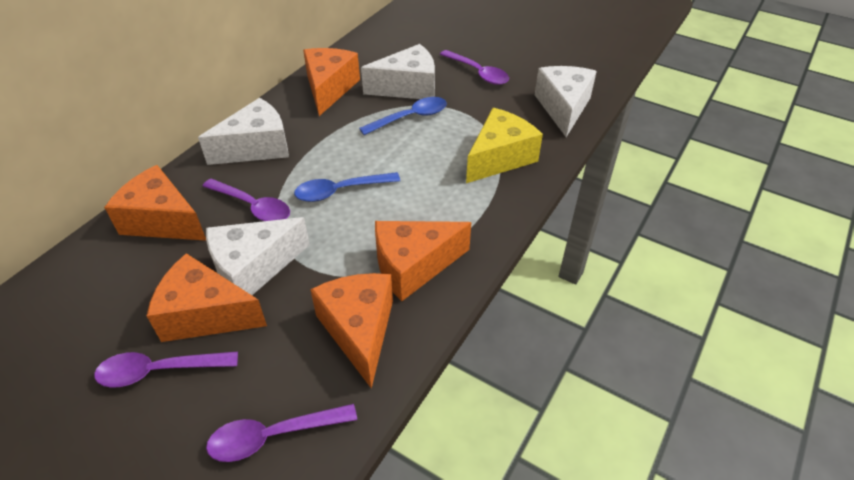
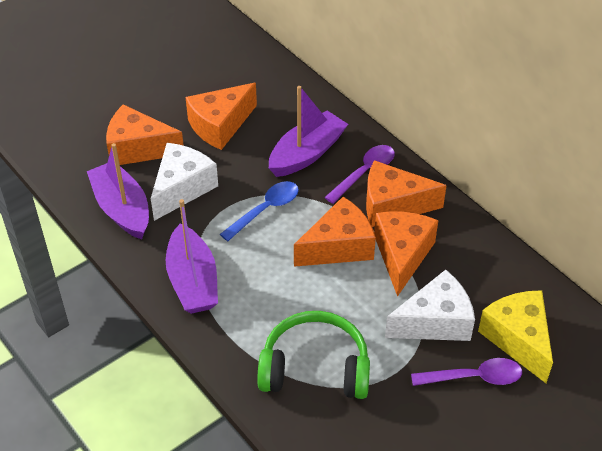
blue spoon: [294,172,400,202] [359,97,447,135] = 2 -> [220,181,299,241] = 1
green headphones: none = 0 -> [257,311,370,399] = 1
purple boat: none = 0 -> [87,143,149,239] [166,199,218,314] [269,86,348,177] = 3
purple spoon: [94,351,238,388] [202,179,290,221] [206,404,357,462] [440,50,509,85] = 4 -> [324,145,395,204] [411,358,522,386] = 2
white cheese: [198,98,289,165] [206,217,310,295] [361,44,435,99] [535,66,597,137] = 4 -> [150,143,218,221] [385,270,475,341] = 2

